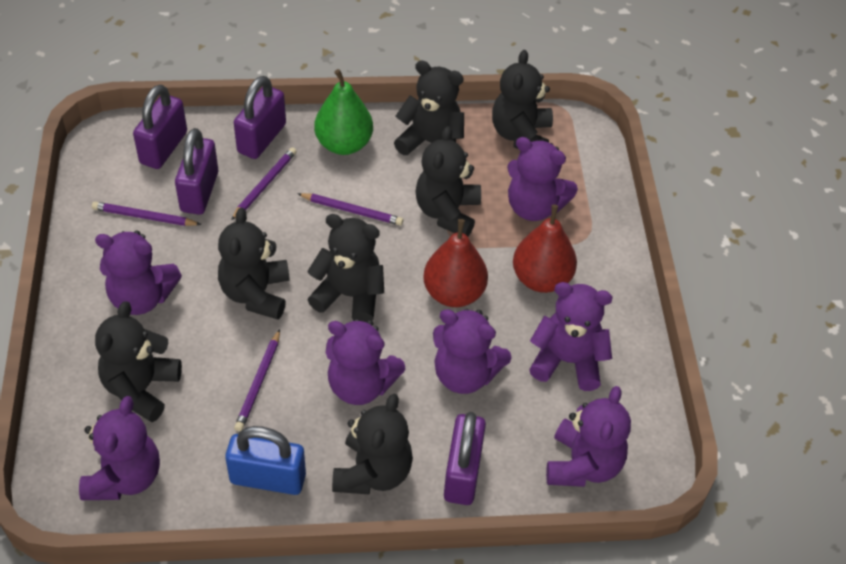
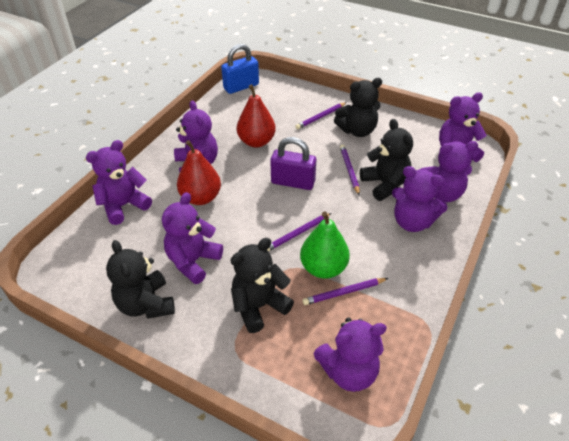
black teddy bear: [95,301,182,422] [218,208,290,320] [307,214,384,322] [332,394,413,495] [394,61,464,155] [415,126,481,236] [492,50,553,149] = 7 -> [106,240,175,319] [231,238,294,333] [334,78,382,137] [360,119,413,201] = 4
purple padlock: [133,84,187,169] [175,128,218,215] [234,76,286,159] [444,412,486,505] = 4 -> [270,137,316,190] = 1

